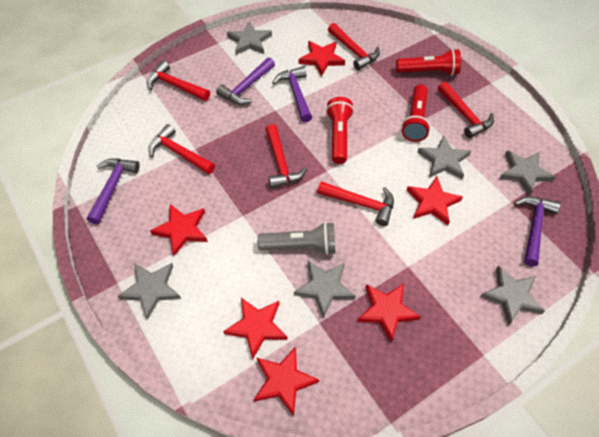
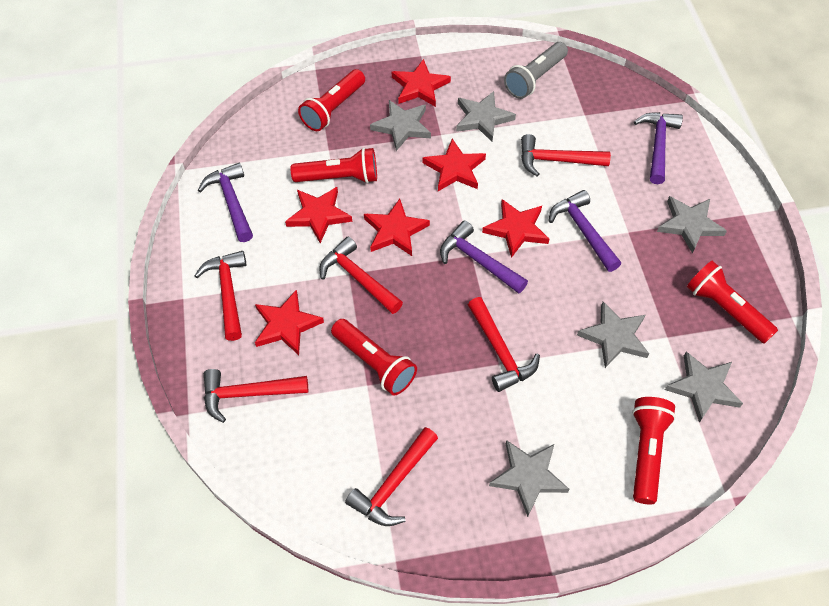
red flashlight: [326,97,354,164] [396,49,461,76] [401,84,430,142] = 3 -> [291,148,377,184] [298,69,365,131] [331,319,417,396] [632,397,676,505] [687,261,778,344] = 5

